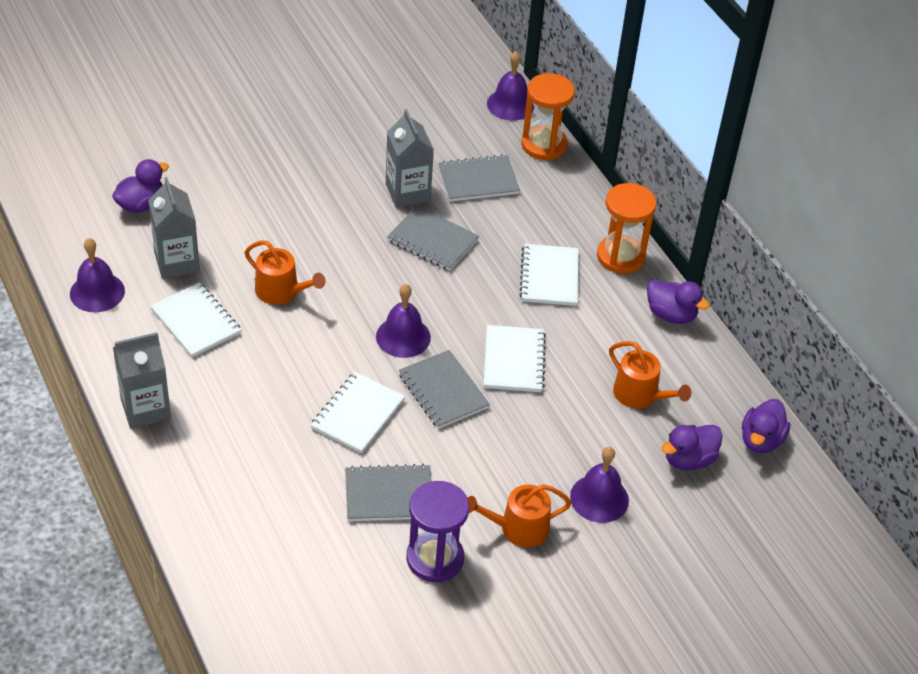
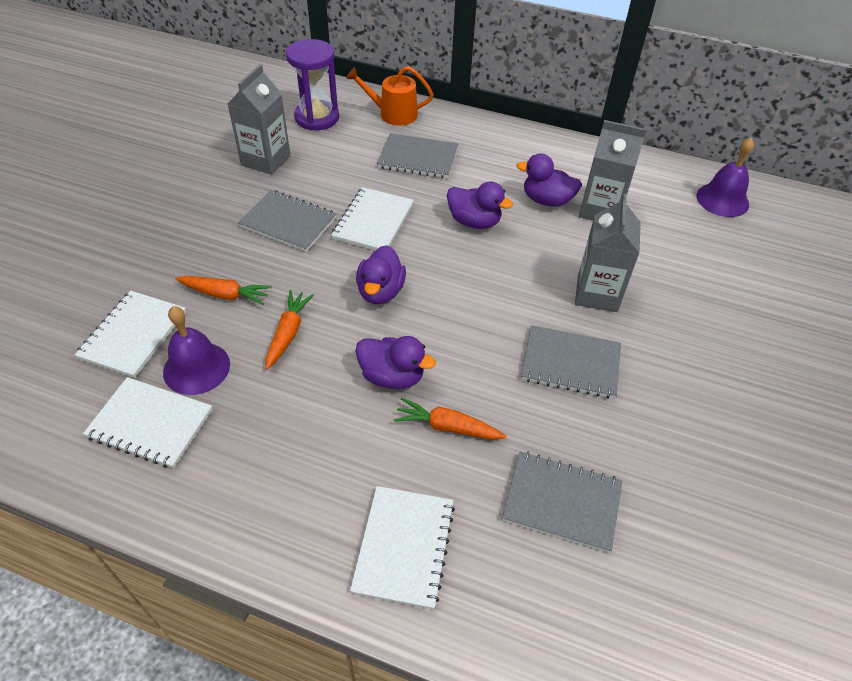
orange carrot: none = 0 -> [175,276,272,305] [265,290,314,370] [394,398,506,440] = 3
orange hourglass: [521,73,575,160] [597,183,657,274] = 2 -> none = 0
orange watering can: [245,241,325,305] [468,484,571,547] [609,341,691,409] = 3 -> [346,66,434,126] = 1
purple bell: [70,238,125,312] [376,284,431,358] [487,51,534,121] [570,447,629,523] = 4 -> [163,306,230,395] [697,138,754,217] = 2

